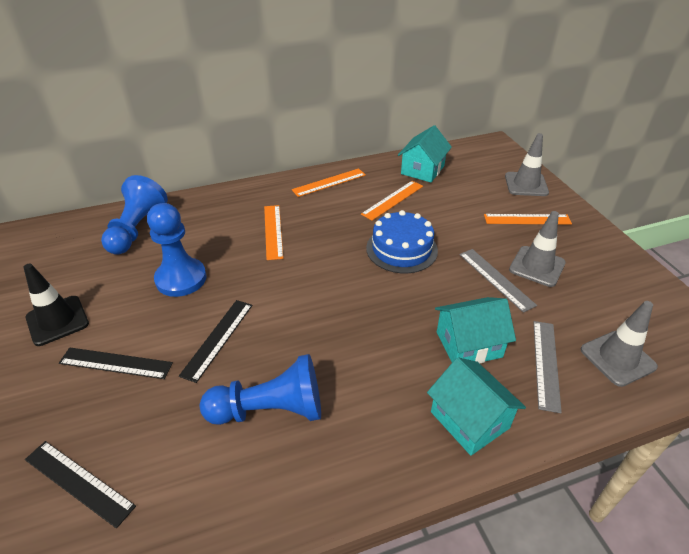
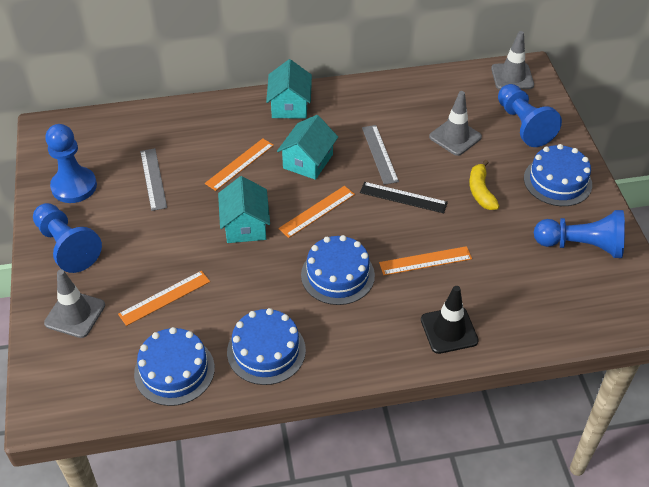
black ruler: [25,441,136,528] [59,348,173,379] [179,300,253,383] = 3 -> [360,182,448,213] = 1
blue cake: [366,210,438,273] = 1 -> [134,327,215,406] [227,308,306,385] [301,235,375,305] [524,144,592,206] = 4
blue pawn: [101,175,168,255] [147,203,207,297] [200,354,321,425] = 3 -> [33,203,102,273] [45,124,97,203] [498,84,562,147] [534,210,625,258] = 4
yellow banana: none = 0 -> [469,160,500,210] = 1

